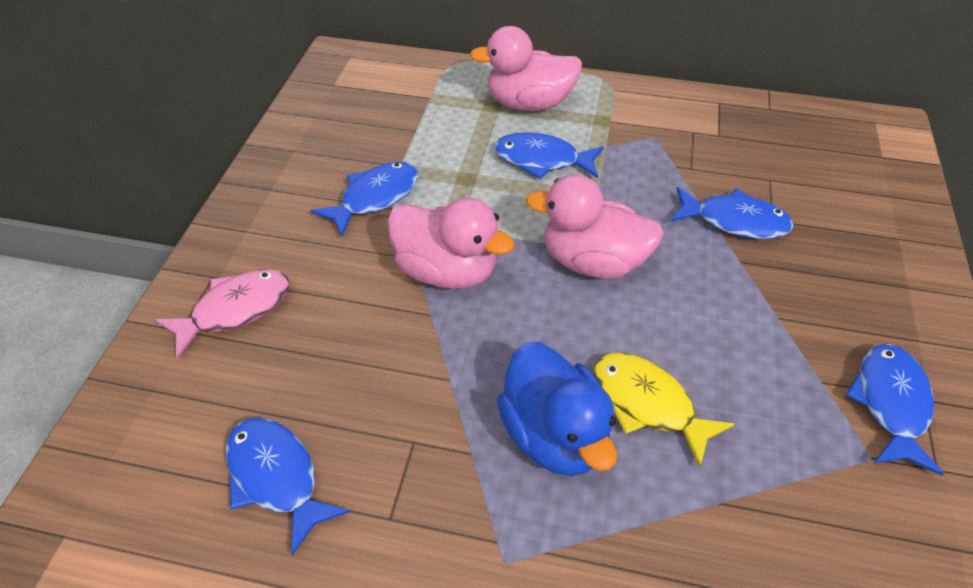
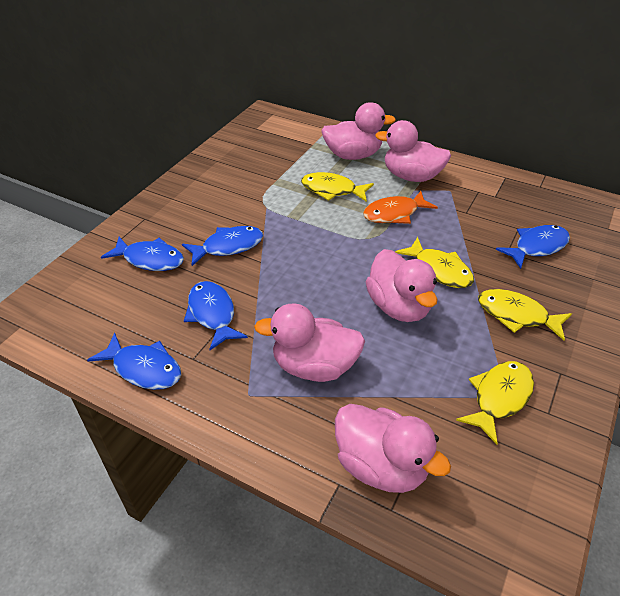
blue duck: [497,342,617,476] = 1 -> none = 0
orange fish: none = 0 -> [363,191,438,224] = 1
pink duck: [387,198,515,289] [470,26,582,111] [525,174,664,279] = 3 -> [254,303,365,382] [321,102,396,160] [335,404,451,493] [366,249,438,322] [375,120,451,182] = 5
pink fish: [155,269,290,359] = 1 -> none = 0
yellow fish: [594,353,735,467] = 1 -> [301,172,374,202] [395,237,474,288] [456,361,534,445] [478,289,572,340] = 4

